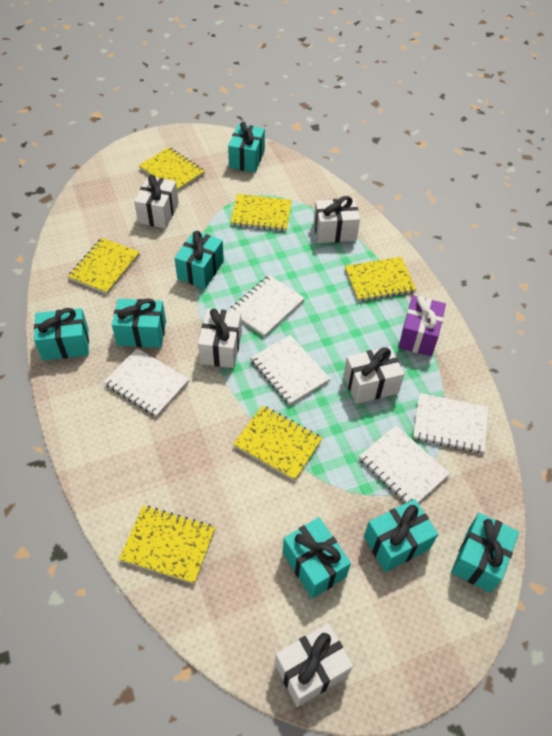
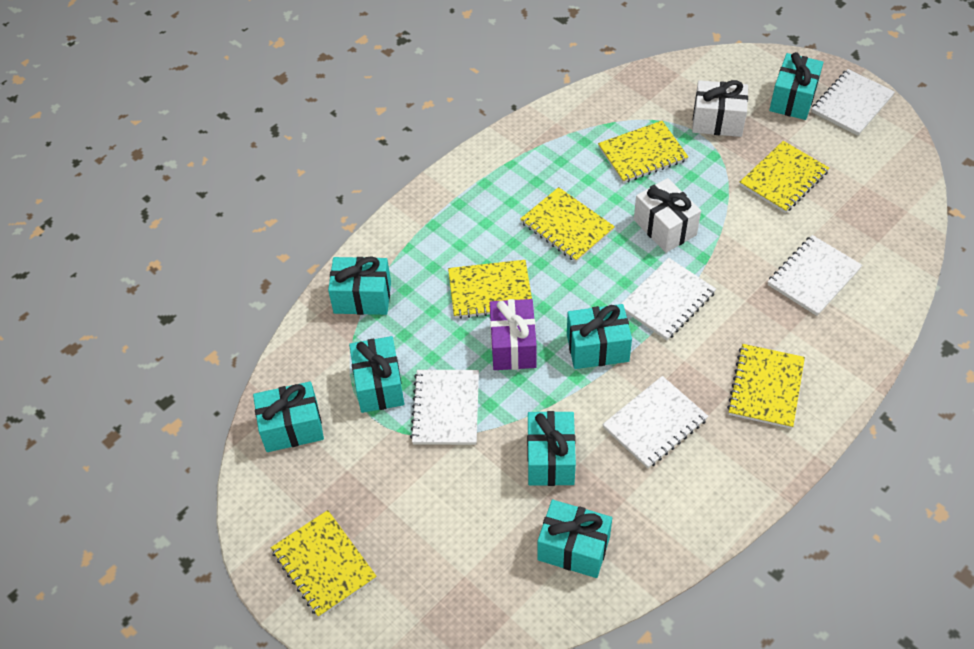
white gift: [134,175,179,229] [198,309,242,368] [275,623,353,707] [314,196,360,243] [343,346,404,404] = 5 -> [634,178,701,253] [692,80,748,137] = 2

